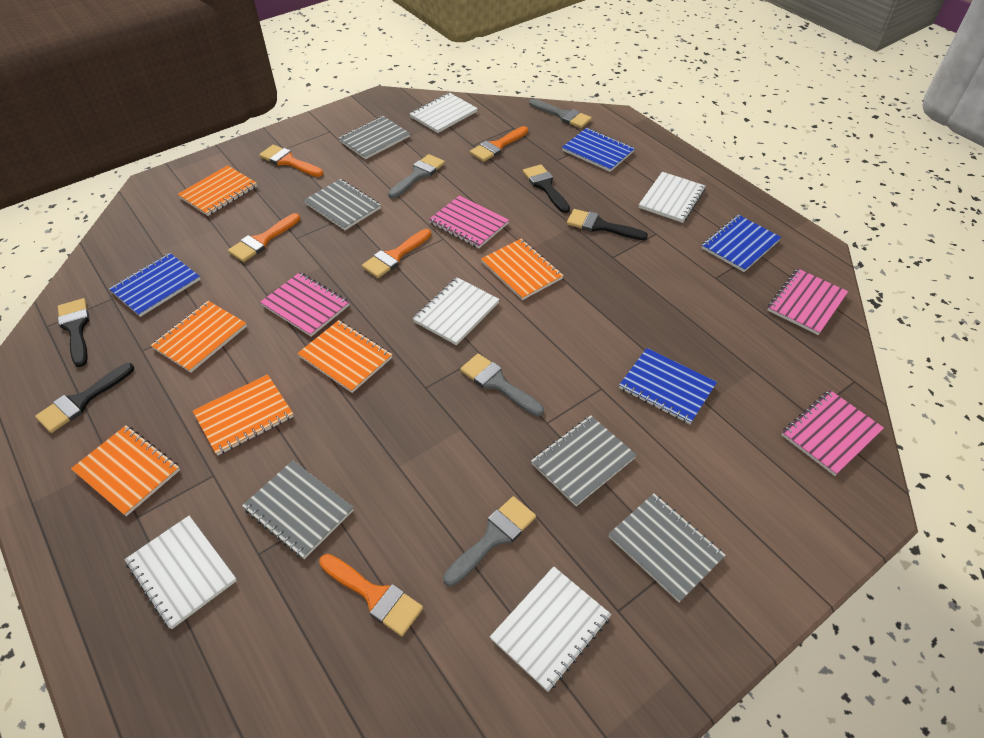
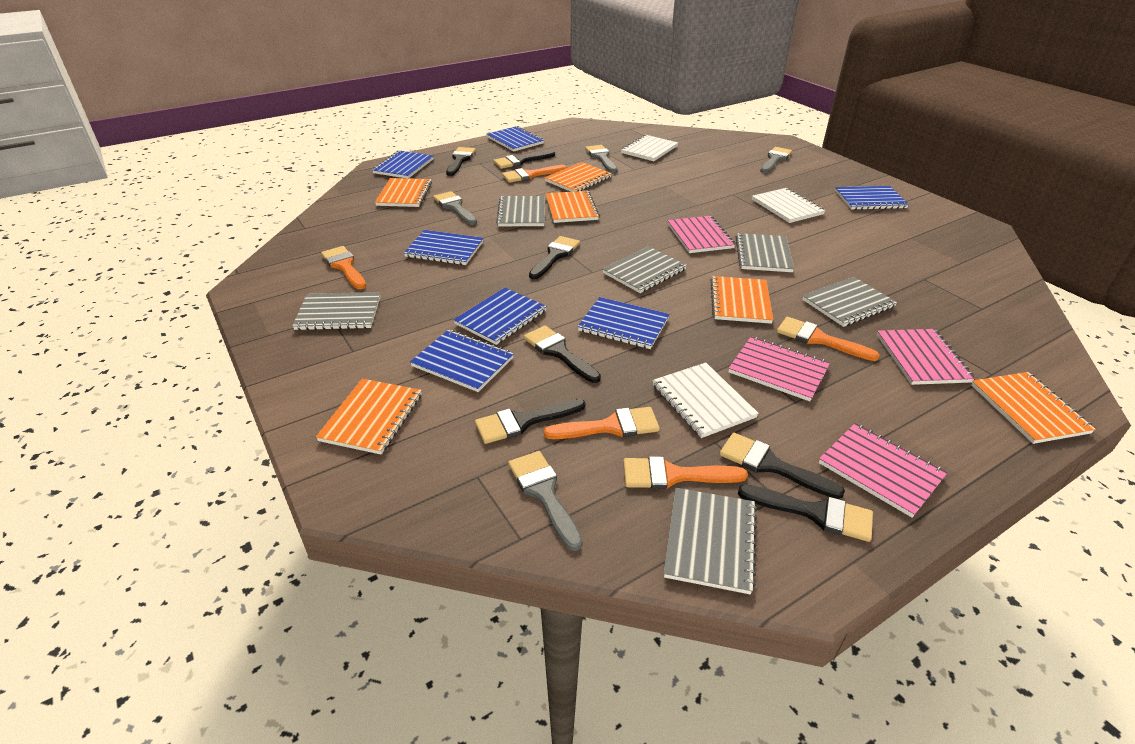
black brush: [35,363,134,433] [58,298,90,367] [523,164,570,213] [567,209,648,240] = 4 -> [446,147,475,176] [475,398,586,444] [493,151,555,169] [524,325,601,383] [529,236,580,279] [719,432,845,499] [738,484,873,542] = 7
blue notebook: [109,253,201,317] [562,128,635,172] [619,348,717,424] [702,215,781,272] = 4 -> [372,151,434,179] [404,230,484,265] [410,330,514,392] [454,288,547,345] [487,126,544,152] [578,297,669,349] [835,186,909,210] = 7
grey notebook: [242,460,354,559] [304,179,381,230] [339,116,410,159] [531,415,637,506] [608,493,726,602] = 5 -> [292,292,381,330] [496,196,545,226] [602,246,687,293] [664,488,757,594] [736,233,794,272] [802,277,897,327] = 6
white notebook: [124,516,237,629] [409,93,478,133] [413,278,500,345] [490,566,611,692] [639,172,706,223] = 5 -> [621,135,678,161] [652,363,759,438] [752,188,826,223] = 3

